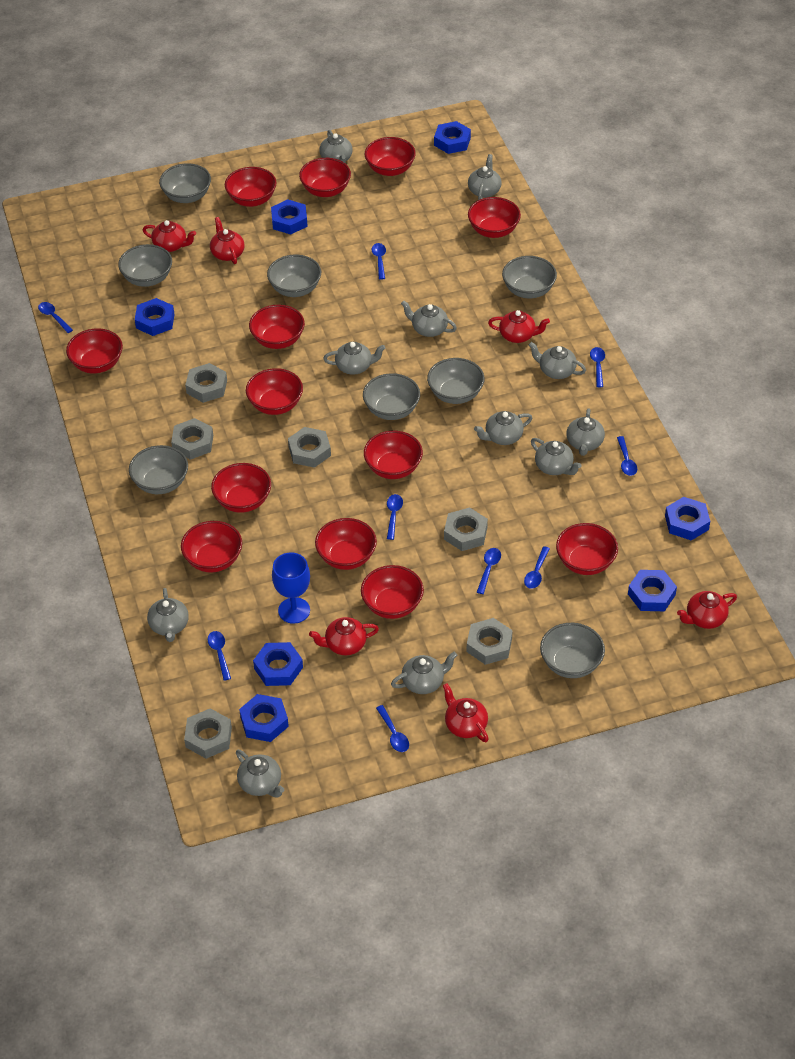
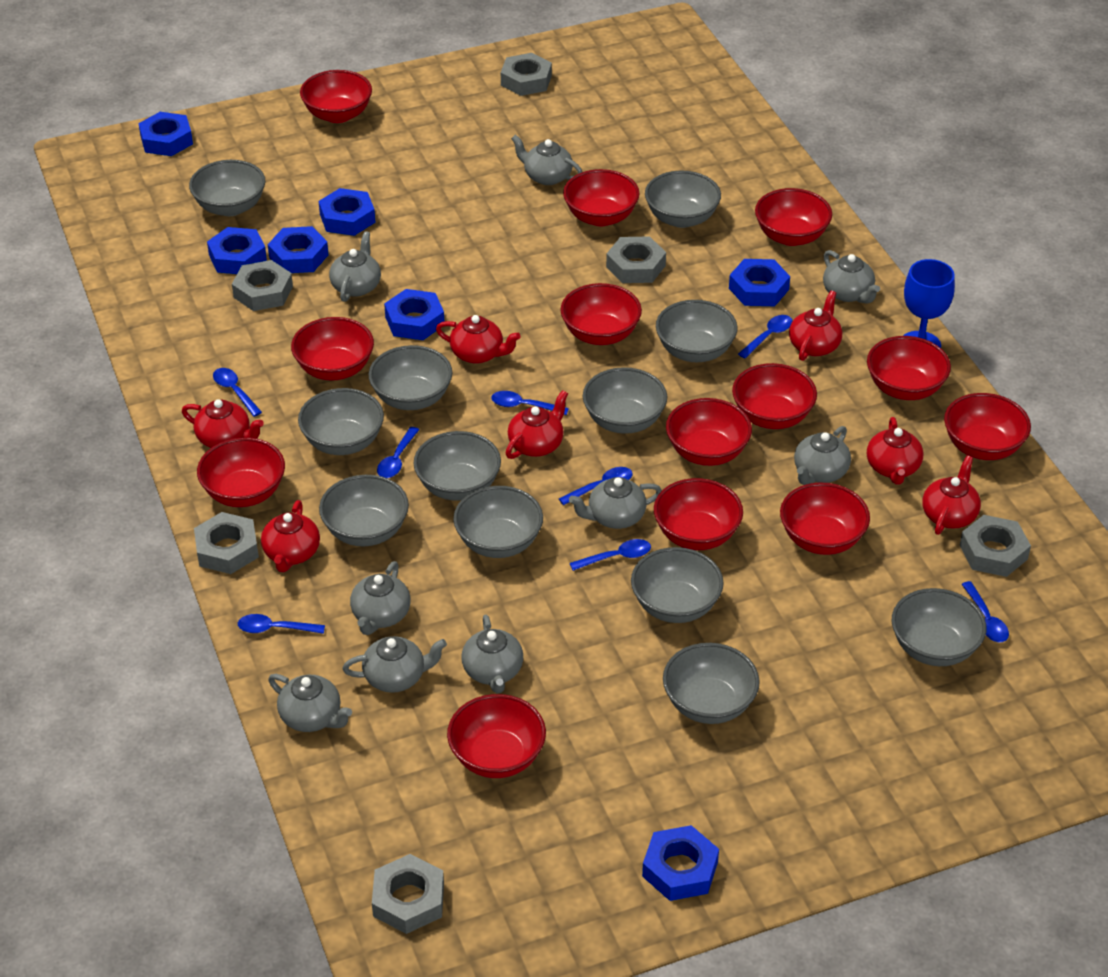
blue spoon: [38,302,73,333] [207,631,231,681] [372,243,386,280] [376,705,409,752] [387,494,403,540] [477,548,501,594] [524,546,550,589] [590,347,605,387] [617,436,637,476] = 9 -> [213,368,262,417] [238,614,325,634] [377,427,419,478] [491,391,569,415] [559,467,633,505] [570,539,651,571] [738,315,793,358] [962,581,1009,642] = 8
grey bowl: [118,244,172,287] [129,445,188,494] [159,163,211,203] [267,255,321,297] [363,373,420,420] [427,358,484,404] [502,256,557,298] [540,623,605,678] = 8 -> [189,160,265,216] [298,388,384,455] [319,475,409,546] [369,345,452,410] [413,431,501,501] [453,486,543,558] [583,367,667,434] [631,547,724,623] [645,170,721,228] [656,300,738,362] [663,643,760,724] [892,588,986,666] = 12
grey teapot: [147,588,189,642] [236,750,284,797] [319,130,353,163] [323,342,385,375] [391,652,457,694] [401,300,457,337] [468,154,502,200] [474,411,532,445] [529,342,586,379] [531,438,582,475] [566,408,605,456] = 11 -> [268,674,352,732] [329,231,381,302] [343,636,447,693] [350,561,411,635] [461,615,523,693] [511,135,582,185] [569,477,662,529] [794,426,851,485] [823,250,880,304] = 9
red teapot: [143,220,196,252] [210,217,244,264] [309,617,379,655] [443,683,489,742] [488,310,550,343] [677,591,737,629] = 6 -> [182,399,264,448] [261,500,320,572] [436,315,520,364] [506,390,568,459] [789,291,842,361] [867,417,923,485] [922,456,981,535] = 7

